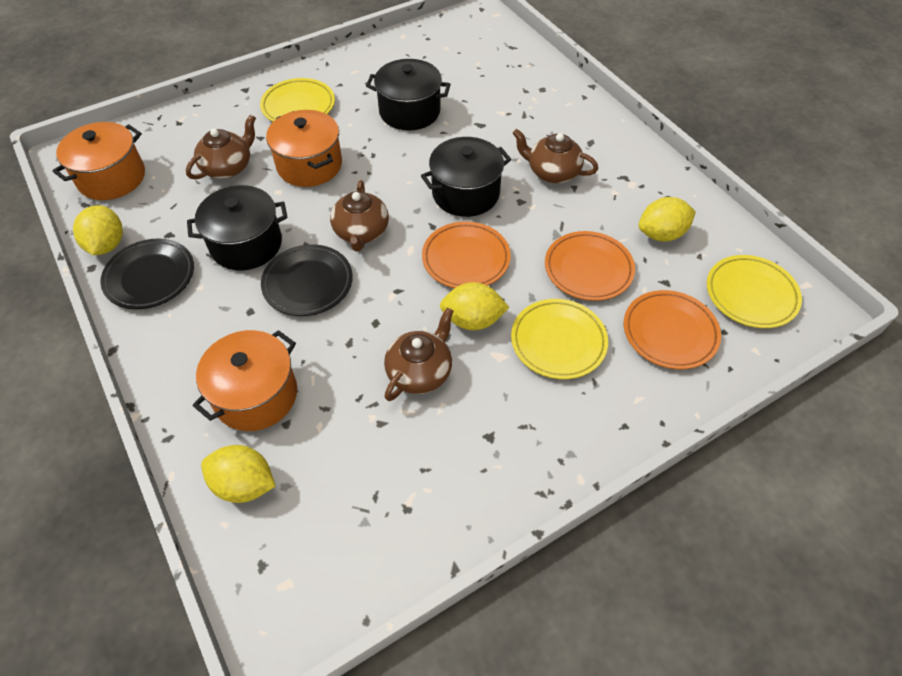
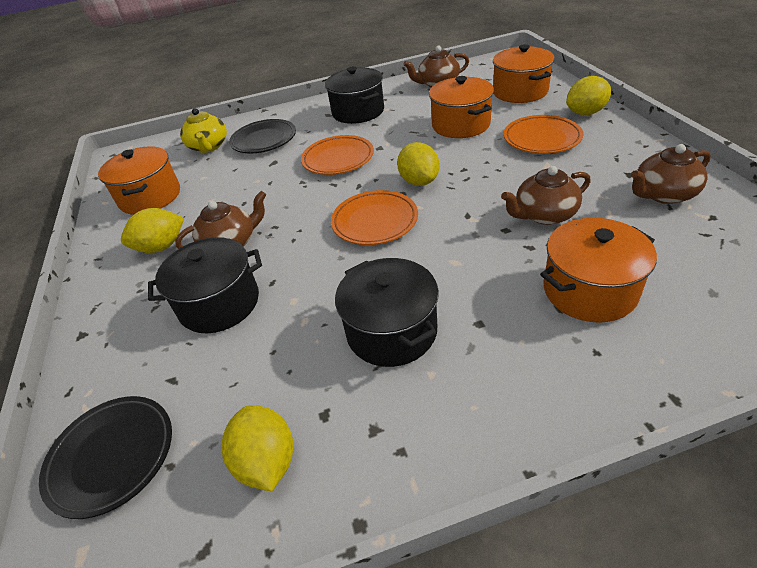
orange pot: [52,122,145,200] [193,330,297,431] [266,110,342,187] = 3 -> [98,146,180,215] [429,76,494,138] [493,44,555,103] [540,218,657,323] = 4
yellow plate: [260,78,335,122] [511,299,608,379] [707,255,802,328] = 3 -> none = 0
yellow teapot: none = 0 -> [180,108,227,153] = 1

